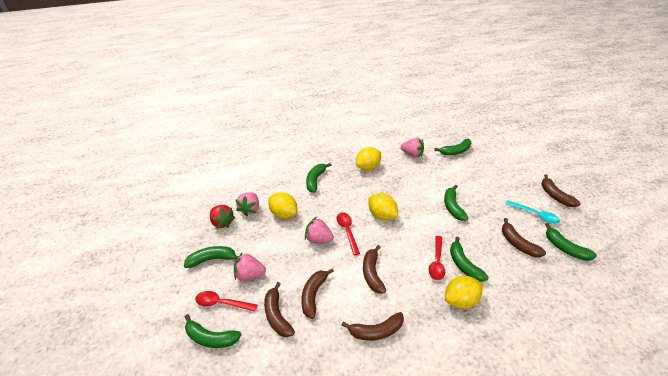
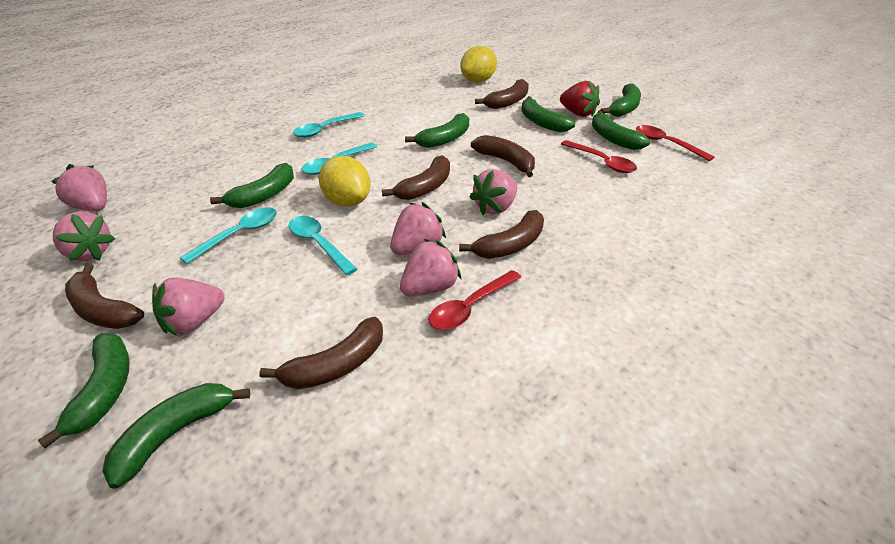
pink strawberry: [234,252,266,281] [236,192,259,217] [305,217,334,243] [401,138,424,158] = 4 -> [51,164,107,211] [53,211,115,261] [152,277,225,336] [390,202,446,255] [400,239,462,296] [470,169,517,215] = 6
turquoise spoon: [505,200,560,224] = 1 -> [180,207,277,264] [288,216,357,275] [293,112,365,138] [302,143,377,175] = 4
yellow lemon: [268,192,297,219] [356,147,381,171] [368,193,398,220] [445,276,483,309] = 4 -> [319,156,371,207] [460,46,497,82] = 2

